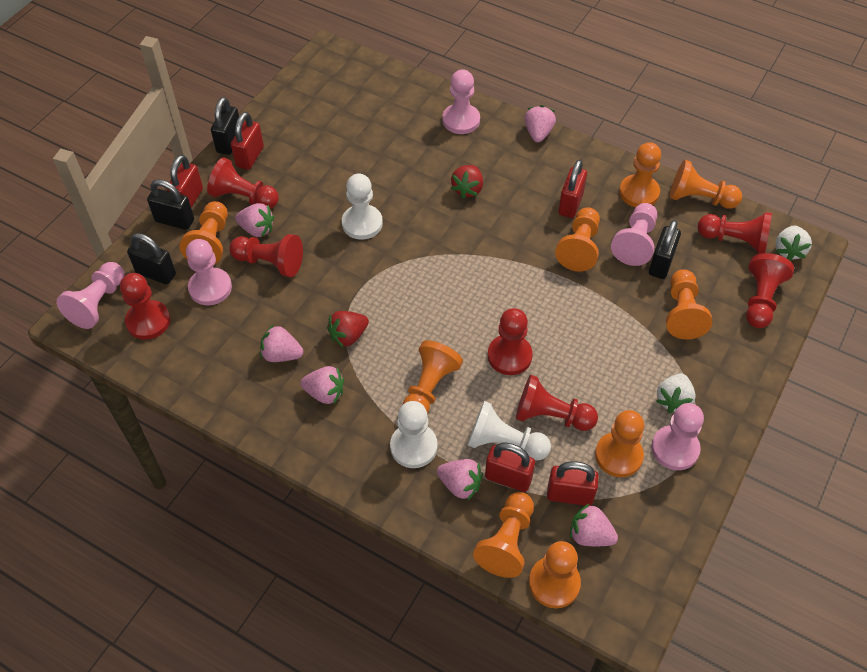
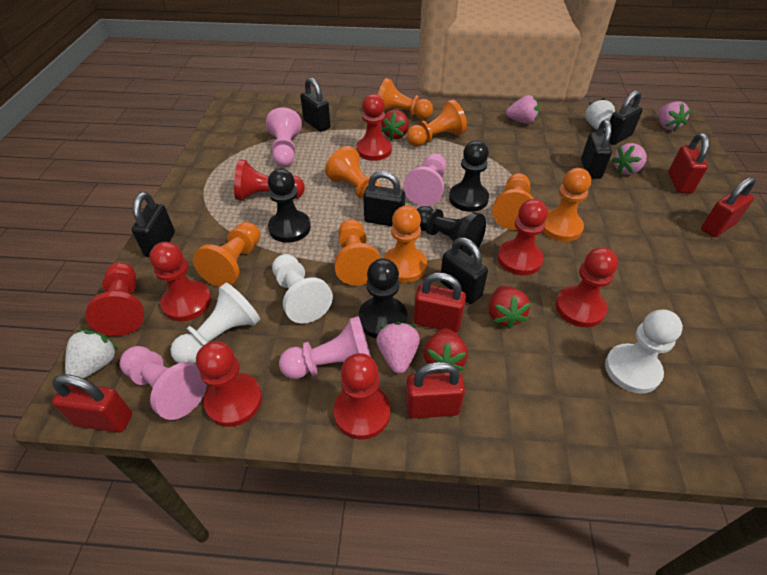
black padlock: [127,233,176,285] [147,179,194,230] [211,97,239,155] [649,220,681,279] = 4 -> [132,192,175,257] [300,77,331,132] [363,171,405,226] [440,237,488,304] [581,119,612,179] [609,90,643,145] = 6
black pawn: none = 0 -> [268,169,311,243] [358,258,408,338] [416,206,486,256] [449,141,489,212] = 4
orange pawn: [180,201,228,264] [403,340,463,414] [473,492,534,578] [529,541,581,608] [555,207,600,272] [595,410,644,477] [619,142,661,207] [666,269,712,340] [670,160,742,209] = 9 -> [193,222,260,287] [325,146,382,201] [334,219,381,286] [378,78,433,119] [383,206,427,283] [407,100,467,147] [492,173,534,230] [543,168,591,241] = 8
pink pawn: [56,262,124,329] [186,239,232,305] [443,69,480,134] [611,203,657,266] [651,403,704,470] = 5 -> [120,346,207,420] [266,107,302,167] [279,316,371,379] [403,154,446,206] = 4
pink strawberry: [235,203,274,237] [260,324,303,362] [300,366,344,405] [437,459,483,501] [524,105,556,142] [570,503,618,546] = 6 -> [376,322,420,374] [506,95,539,124] [612,143,647,175] [658,101,692,131] = 4
red pawn: [120,273,170,340] [207,157,279,209] [229,234,303,277] [488,308,533,375] [516,375,598,431] [698,212,772,254] [746,253,794,328] = 7 -> [85,262,144,336] [150,242,212,321] [196,341,262,427] [234,159,305,201] [334,353,390,440] [356,94,392,161] [497,199,548,275] [555,247,618,327] = 8
red strawberry: [327,311,369,348] [451,165,483,199] = 2 -> [381,110,409,140] [423,328,468,373] [489,286,531,329] = 3

